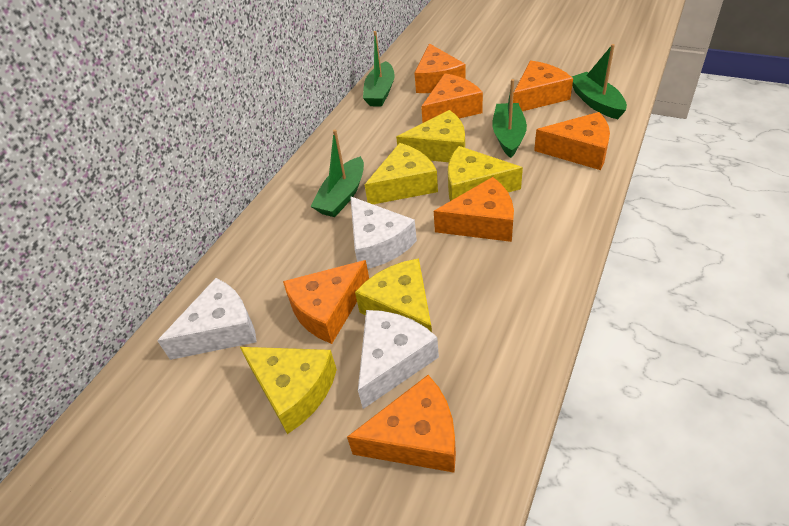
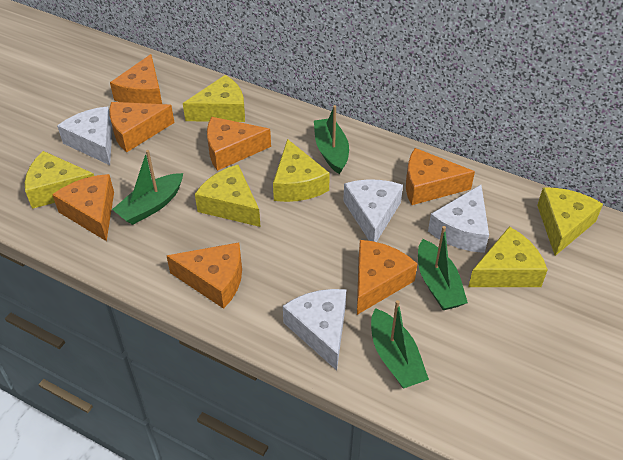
white cheese: [157,278,257,360] [350,196,417,269] [358,310,439,409] = 3 -> [57,107,112,165] [283,289,347,370] [343,179,403,242] [428,185,489,253] = 4
yellow cheese: [240,347,337,434] [355,258,432,332] [364,143,438,204] [396,110,465,162] [448,146,523,201] = 5 -> [25,151,94,209] [183,75,245,122] [195,165,260,227] [273,139,330,202] [468,226,548,287] [537,187,603,256] = 6

